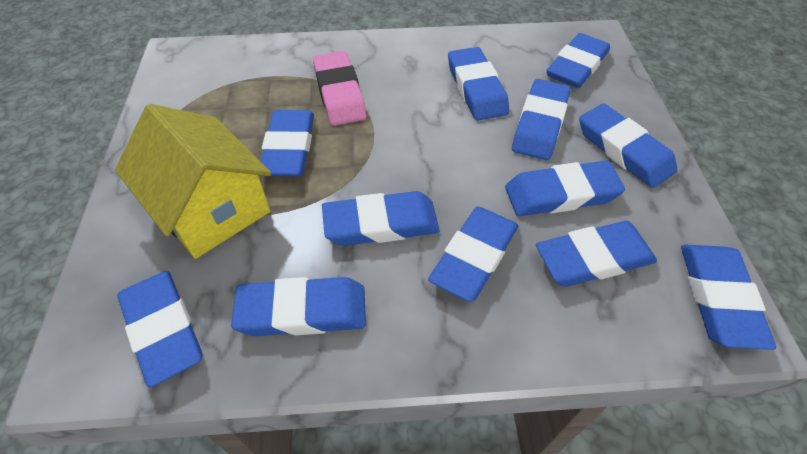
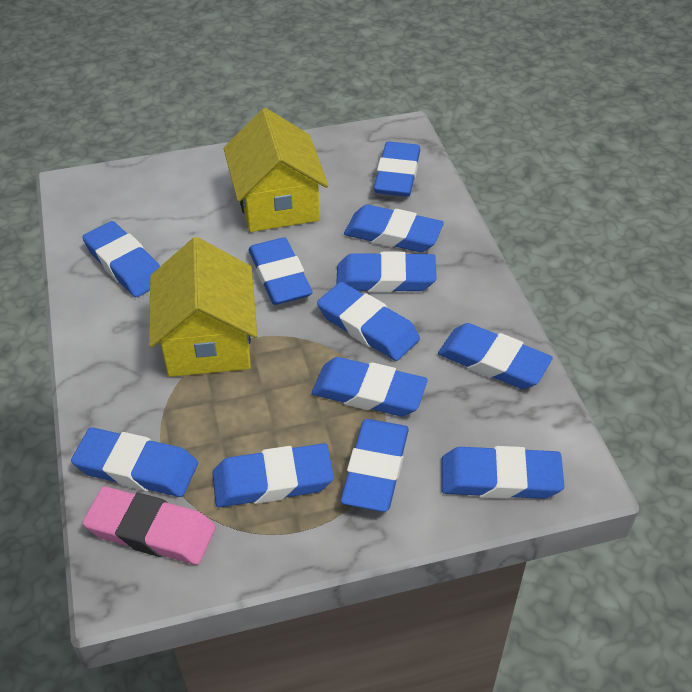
yellow house: [115,104,271,259] = 1 -> [149,237,257,377] [224,108,328,232] = 2

